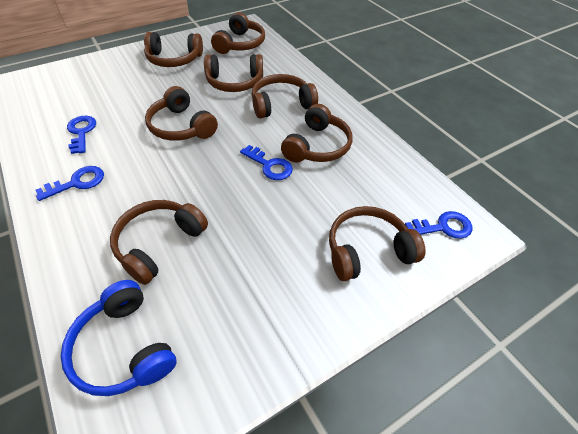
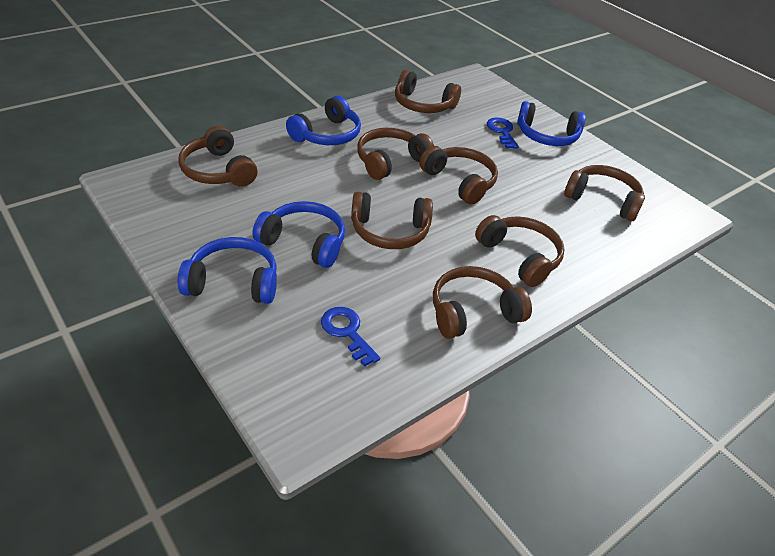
blue headphones: [61,280,177,396] = 1 -> [178,237,277,304] [252,201,345,268] [286,96,361,145] [517,101,586,146] = 4
blue key: [35,166,104,201] [67,116,96,154] [240,145,293,180] [405,211,472,239] = 4 -> [321,307,380,367] [487,118,519,149] = 2

